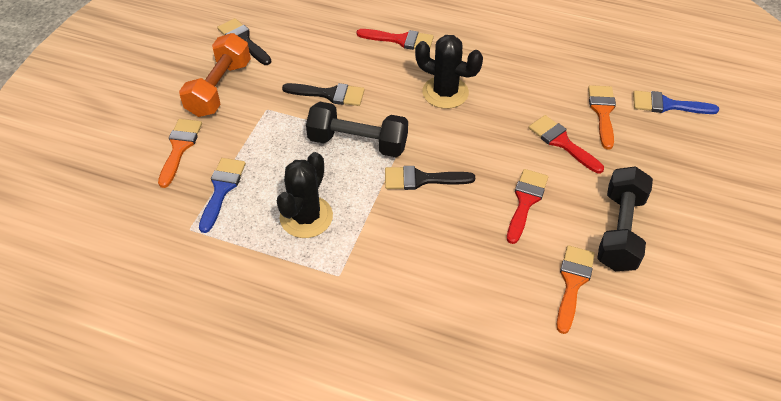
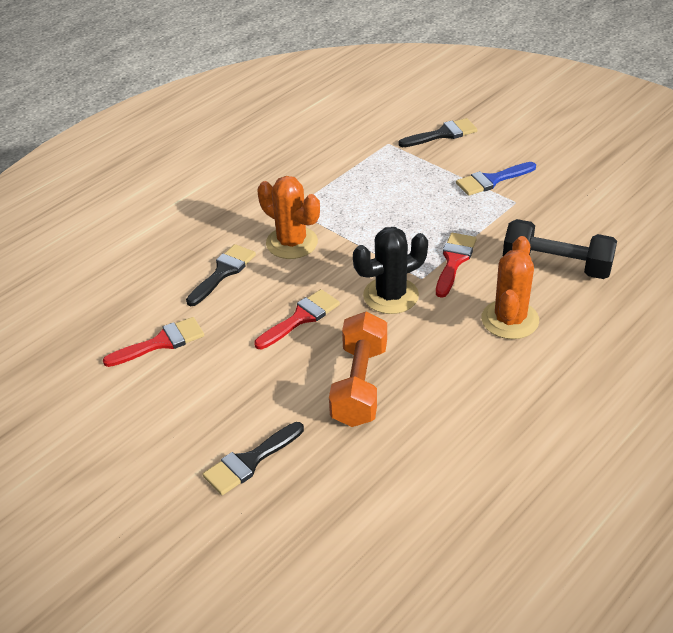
black cactus: [277,152,333,238] [415,35,483,109] = 2 -> [353,227,428,314] = 1
black dumbbell: [306,102,408,157] [597,166,653,271] = 2 -> [503,219,617,279] = 1
blue brush: [199,158,246,233] [633,90,719,114] = 2 -> [456,162,536,196] = 1
orange brush: [158,119,202,188] [557,245,595,334] [588,85,616,150] = 3 -> none = 0
orange cactus: none = 0 -> [257,176,320,259] [481,236,539,339] = 2

